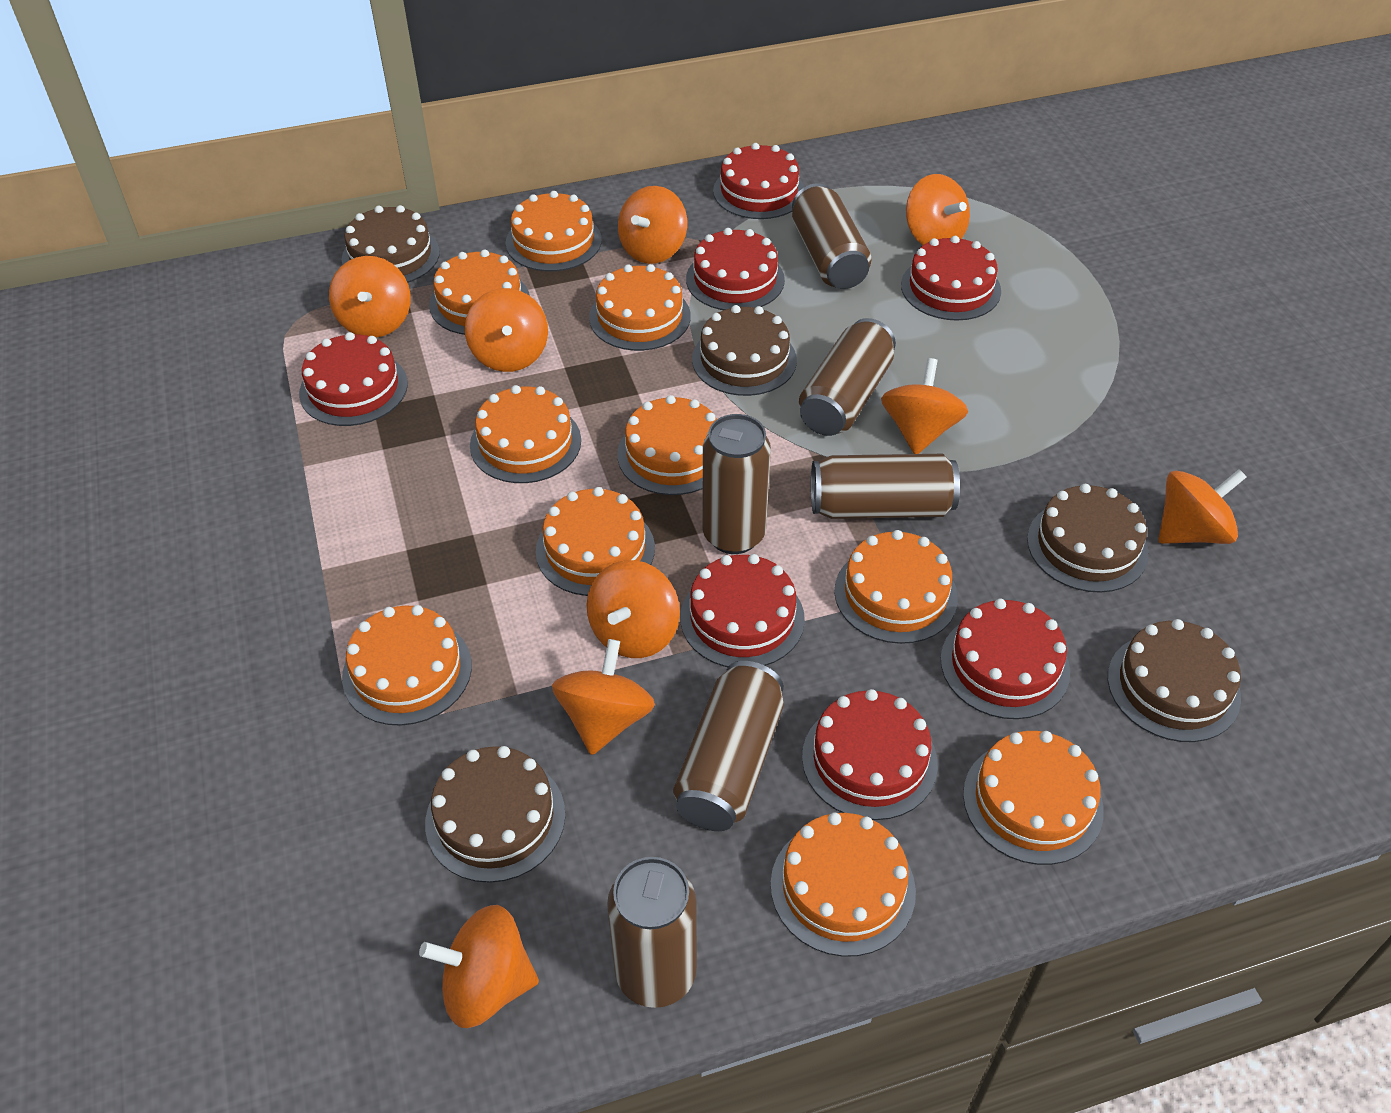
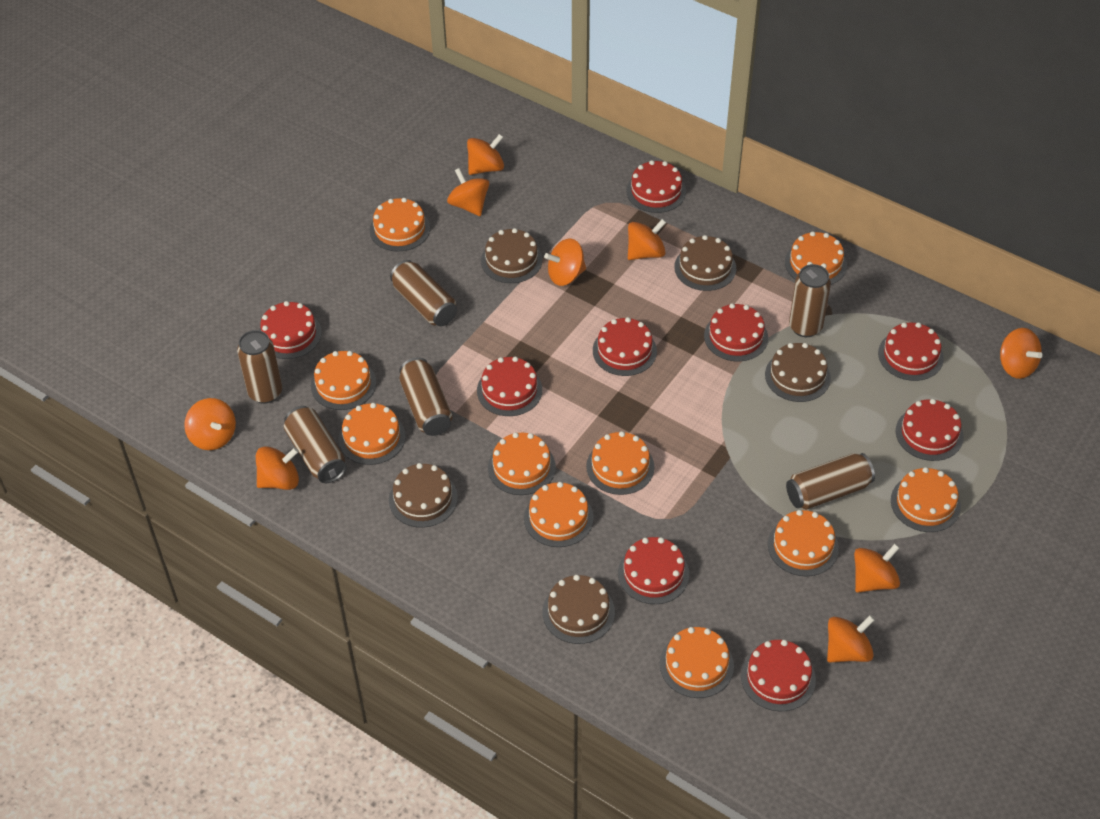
red cake: [299,332,408,426] [680,554,805,667] [686,228,785,310] [713,143,804,219] [802,689,938,820] [901,236,1001,321] [941,599,1070,719] = 7 -> [259,301,322,359] [477,356,542,416] [593,317,657,376] [618,537,689,604] [626,160,686,213] [704,303,768,361] [741,640,816,711] [878,322,944,381] [896,399,964,461] = 9

